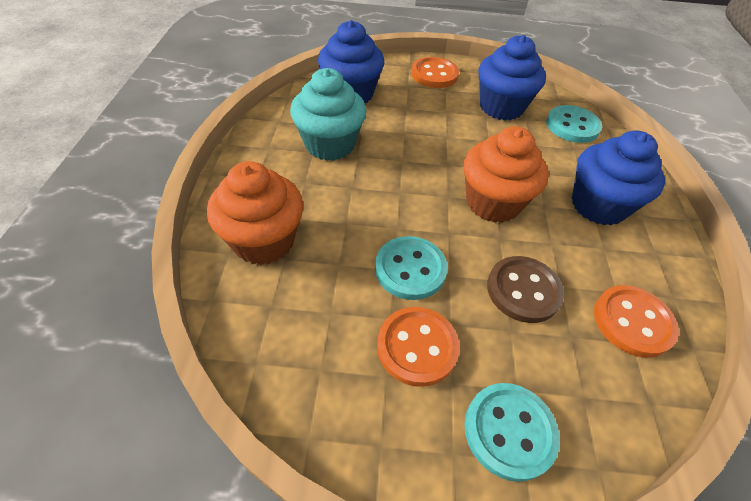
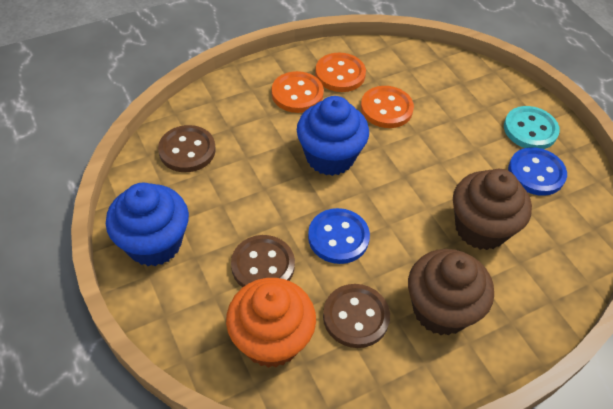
blue button: none = 0 -> [308,208,370,264] [508,147,567,196] = 2
blue cupcake: [318,20,384,103] [479,35,546,120] [572,130,665,225] = 3 -> [106,183,189,266] [297,96,369,176] = 2
brown button: [487,256,564,323] = 1 -> [158,125,216,172] [231,235,295,288] [323,284,390,348] = 3
brown cupcake: none = 0 -> [408,249,494,335] [453,169,532,250] = 2
orange cupcake: [207,161,303,265] [464,126,549,223] = 2 -> [226,278,316,368] = 1
turquoise button: [375,236,448,300] [464,383,560,482] [546,105,602,143] = 3 -> [504,106,560,149] = 1
turquoise cupcake: [290,68,366,161] = 1 -> none = 0

